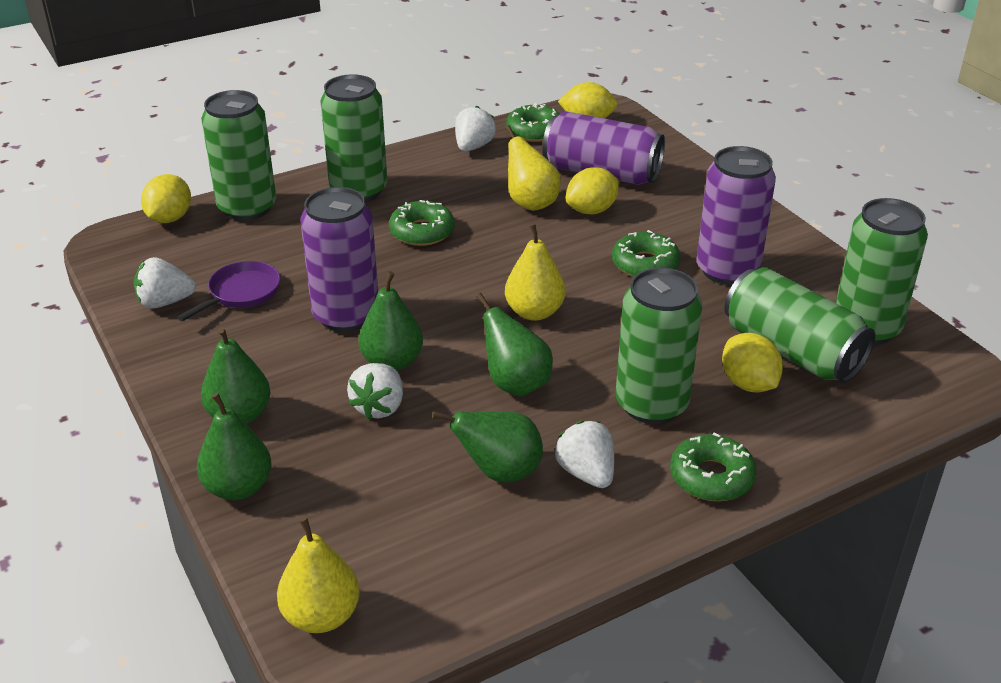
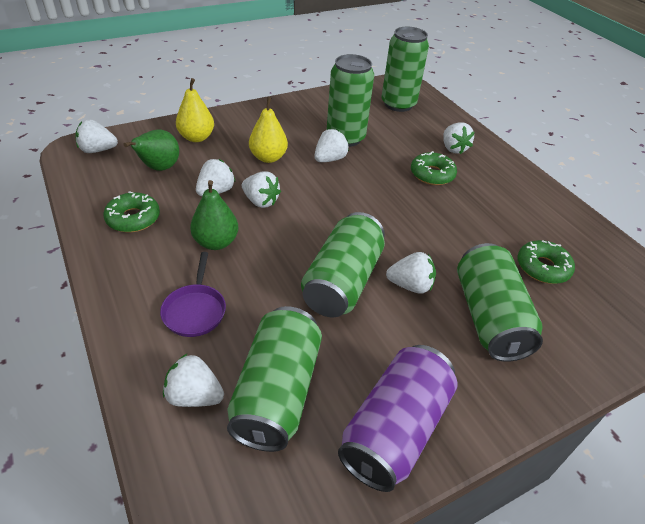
green donut: [389,200,455,246] [506,103,560,142] [612,230,680,277] [670,432,757,501] = 4 -> [103,191,160,233] [411,151,457,185] [517,240,575,284] = 3
green pear: [197,393,272,500] [201,327,270,424] [358,271,423,371] [432,411,543,482] [476,293,553,397] = 5 -> [123,129,179,171] [190,180,238,250] = 2
purple can: [300,187,378,332] [542,111,665,185] [696,146,776,285] = 3 -> [338,345,458,492] = 1
white strawberry: [134,257,196,309] [347,363,403,420] [455,106,496,152] [554,421,614,488] = 4 -> [75,119,118,153] [163,354,224,407] [196,159,235,196] [242,171,281,208] [314,129,349,162] [386,252,436,294] [443,122,474,154] = 7
yellow lemon: [141,174,191,223] [558,82,618,119] [566,167,619,214] [722,333,783,392] = 4 -> none = 0
yellow pear: [277,517,360,633] [505,125,561,211] [505,224,566,321] = 3 -> [176,78,214,142] [249,97,288,163] = 2

